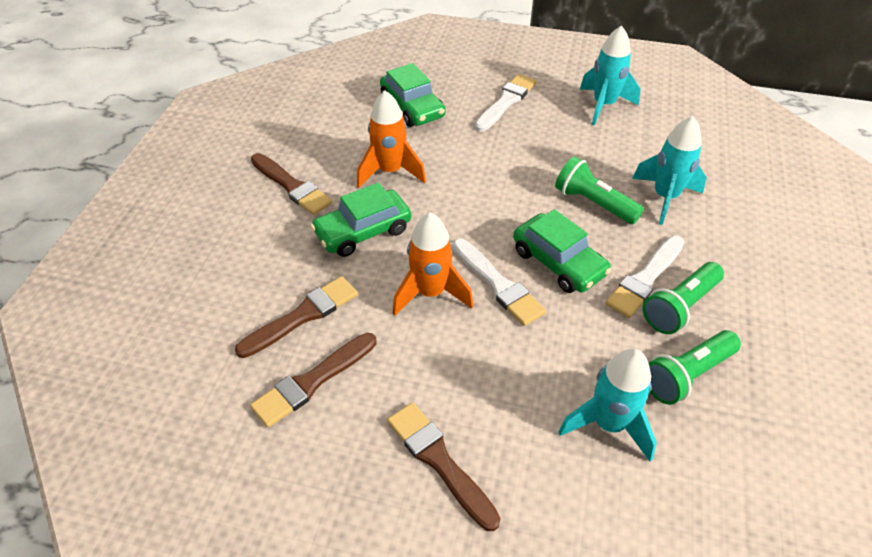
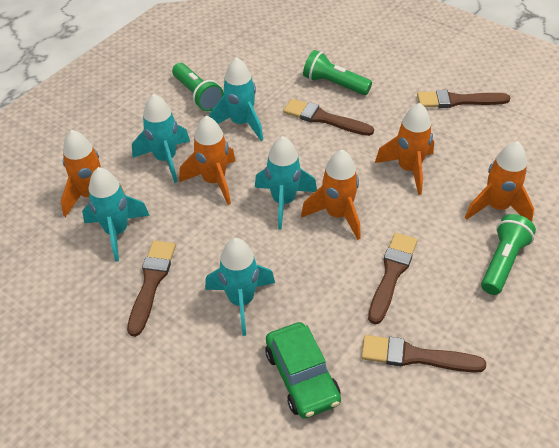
brown brush: [235,276,358,358] [250,333,376,428] [251,153,332,215] [387,402,501,531] = 4 -> [127,240,176,337] [283,99,374,136] [361,335,486,373] [368,233,417,325] [417,90,510,108] = 5
green car: [311,182,412,257] [380,63,446,127] [513,209,611,293] = 3 -> [265,322,341,419] = 1
orange rocket: [357,91,426,188] [392,213,473,316] = 2 -> [61,130,125,217] [179,116,236,205] [301,150,361,240] [375,103,434,195] [465,141,534,222] = 5
turquoise rocket: [558,349,657,461] [580,25,640,125] [632,116,707,225] = 3 -> [82,167,150,262] [132,93,190,183] [205,238,275,336] [209,57,263,141] [255,136,317,230] = 5
white brush: [453,238,546,326] [475,74,536,132] [605,236,685,318] = 3 -> none = 0

